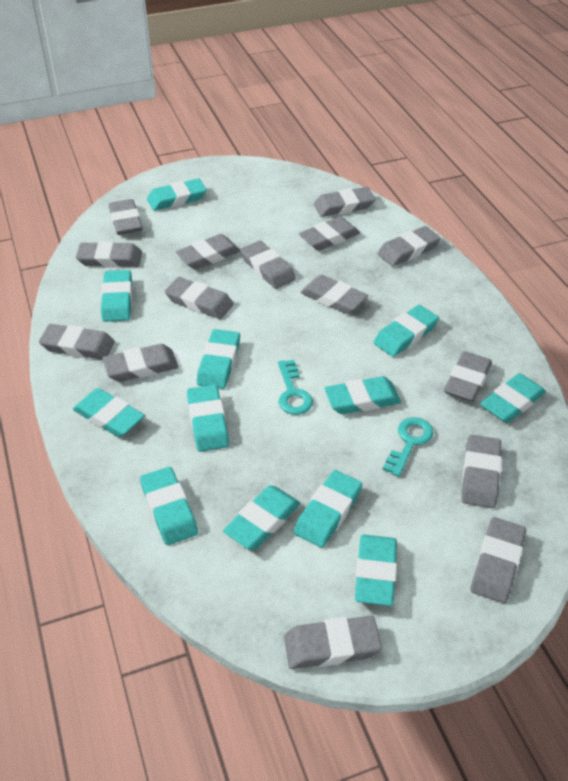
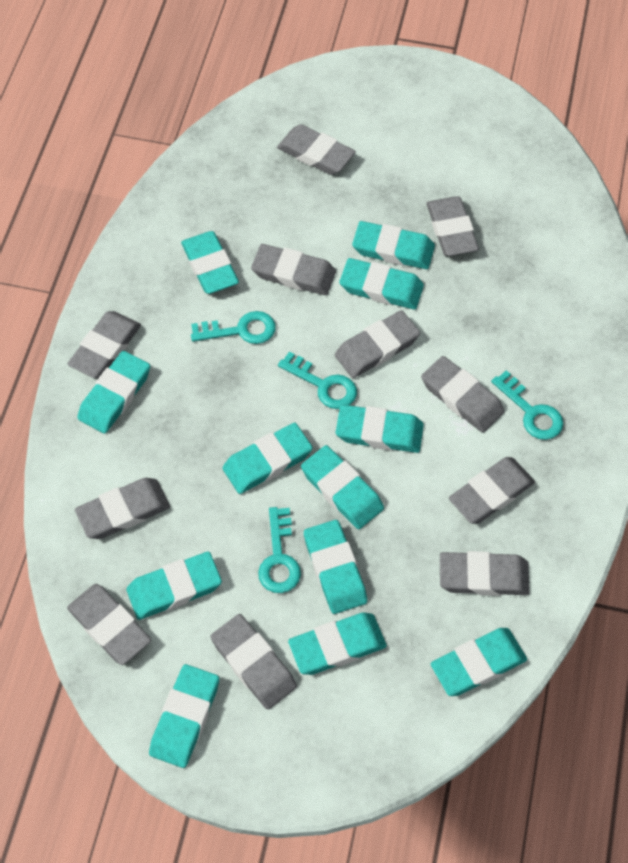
grey eraser: [39,324,115,360] [76,241,142,268] [103,344,178,382] [109,199,142,235] [165,277,234,319] [176,234,240,269] [240,241,296,289] [284,616,382,669] [299,216,360,251] [300,275,368,314] [314,187,375,217] [378,226,441,266] [444,351,492,402] [462,435,502,508] [471,517,526,603] = 15 -> [67,311,141,379] [67,584,151,665] [75,478,170,539] [211,614,297,709] [251,244,336,295] [277,124,356,175] [335,310,420,378] [421,356,504,433] [426,196,479,256] [440,551,530,596] [449,457,535,524] = 11
turquoise key: [278,360,313,415] [383,417,434,477] = 2 -> [191,311,276,344] [258,507,301,593] [278,351,357,409] [491,370,563,440] = 4

